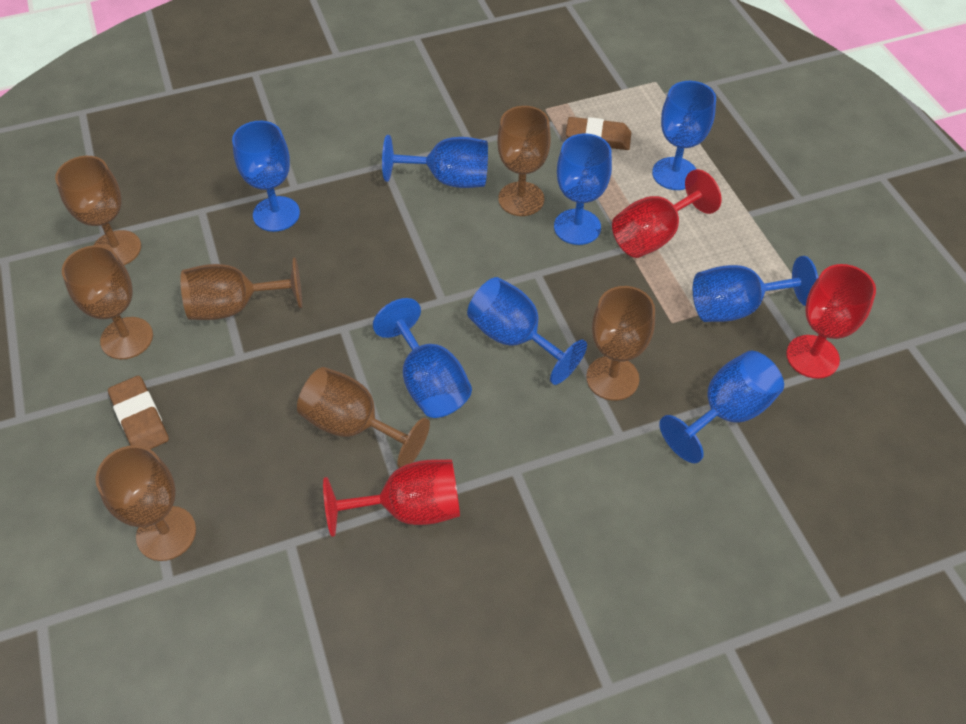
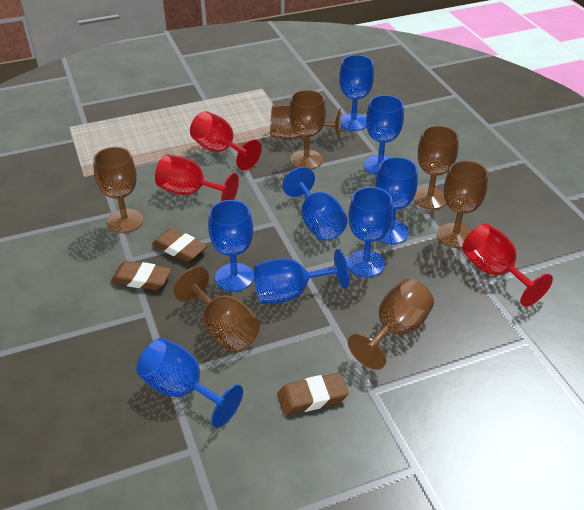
brown eraser: [108,376,169,449] [566,117,631,150] = 2 -> [111,261,171,290] [152,228,207,262] [277,373,349,415] = 3

